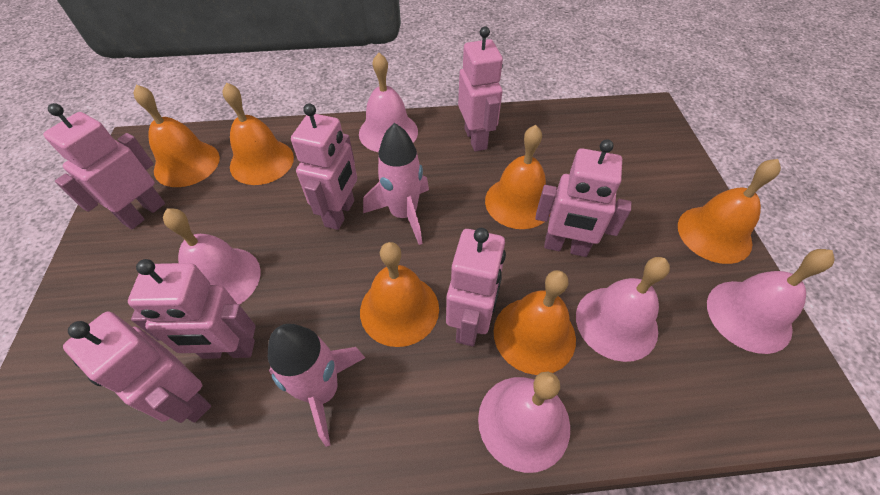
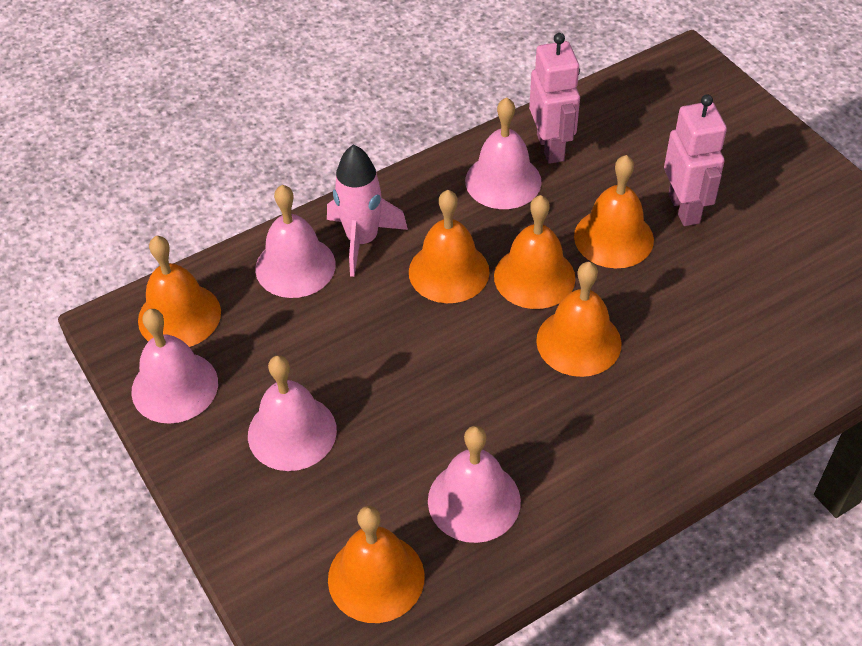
pink robot: [43,103,165,229] [63,311,211,423] [128,259,256,359] [291,103,357,230] [446,228,506,346] [458,26,503,151] [535,139,631,257] = 7 -> [529,33,580,164] [664,94,727,226] = 2
pink rocket: [268,324,365,447] [363,123,429,245] = 2 -> [327,144,408,277] = 1

